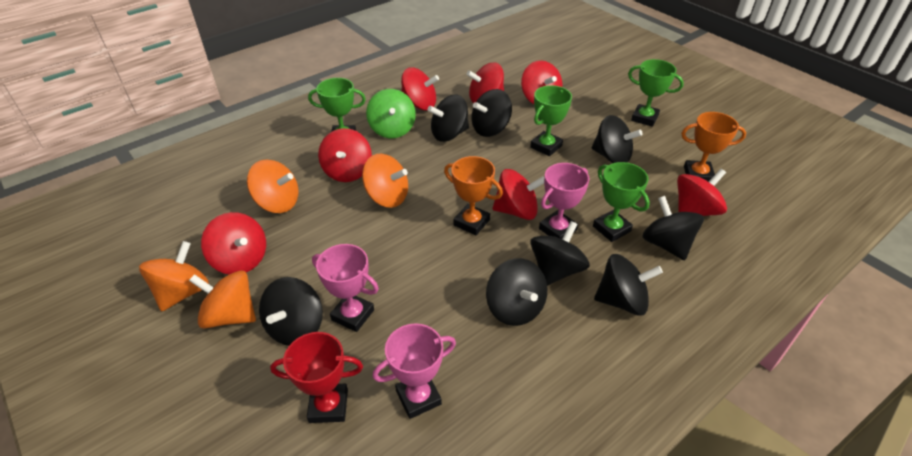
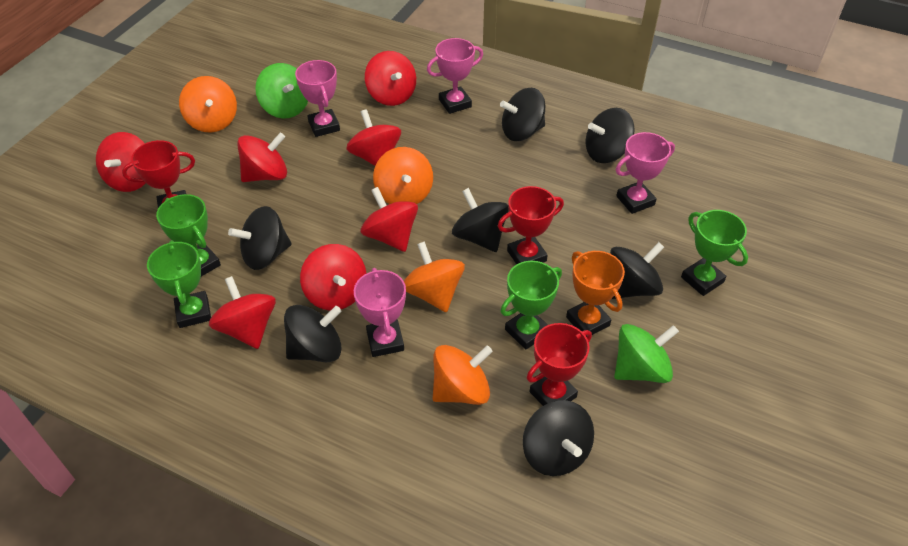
black spinning top: [259,277,323,346] [428,95,469,142] [471,89,512,137] [486,258,547,326] [530,221,590,286] [592,115,643,163] [594,254,663,316] [642,196,704,260] = 8 -> [228,206,292,270] [284,305,342,362] [452,188,509,252] [500,88,545,141] [523,400,594,476] [586,108,635,163] [610,242,664,299] = 7
green spinning top: [366,89,416,138] = 1 -> [255,63,308,119] [614,324,679,383] = 2
orange trophy: [444,156,503,235] [681,112,746,182] = 2 -> [566,251,625,336] = 1
pink trophy: [312,244,379,332] [372,323,456,419] [539,163,589,239] = 3 -> [295,60,340,137] [354,268,406,357] [427,38,483,114] [616,132,675,214] = 4
red trophy: [270,332,363,423] = 1 -> [122,140,195,208] [498,186,564,265] [527,323,592,406] = 3

